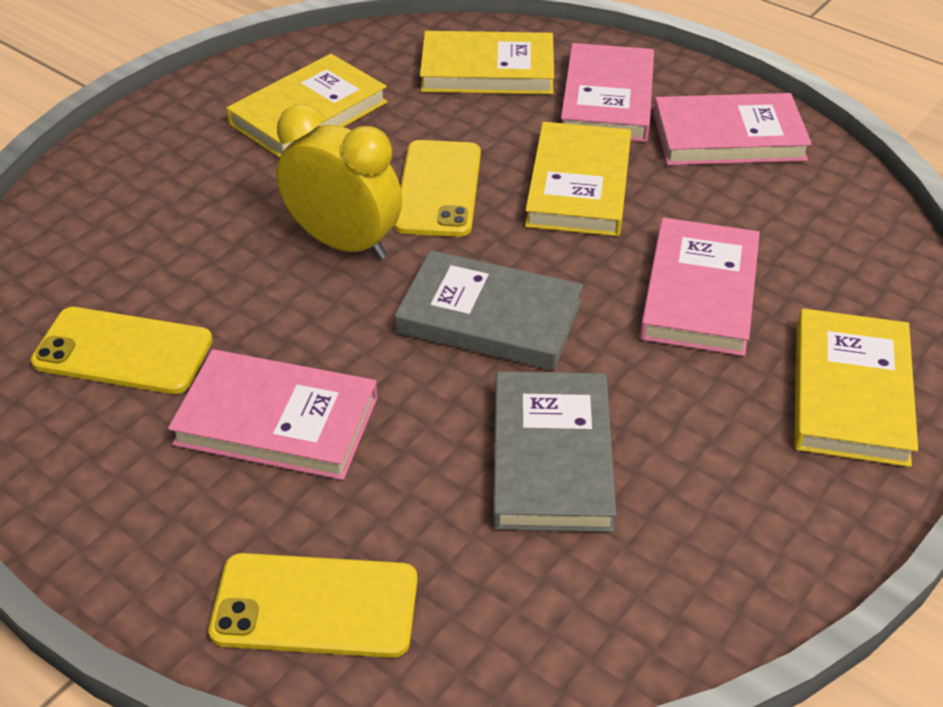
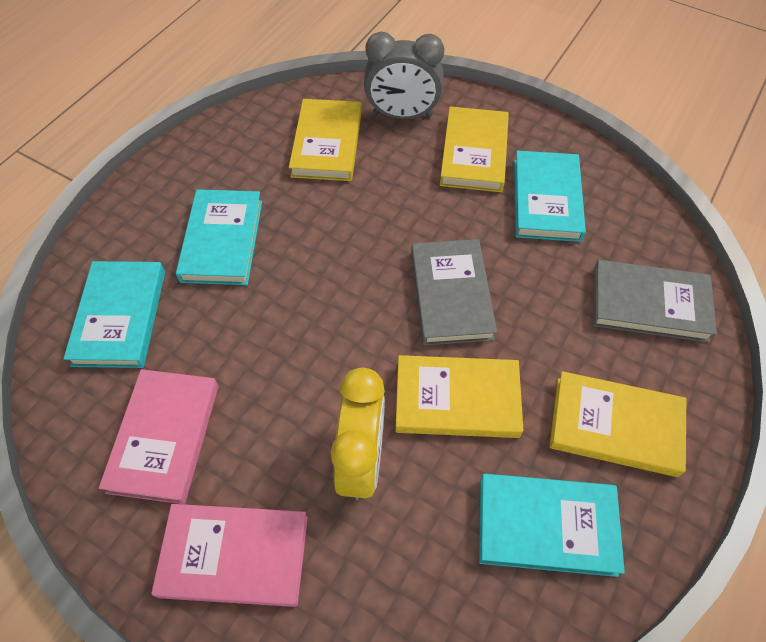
grey clock: none = 0 -> [364,32,444,119] = 1
pink book: [168,349,378,480] [561,43,654,142] [640,218,760,356] [653,93,812,165] = 4 -> [99,369,218,504] [151,504,308,607] = 2
turquoise book: none = 0 -> [63,261,165,368] [176,189,262,285] [479,474,625,577] [514,150,586,242] = 4
yellow phone: [31,307,213,394] [209,553,418,658] [394,140,481,237] = 3 -> none = 0

